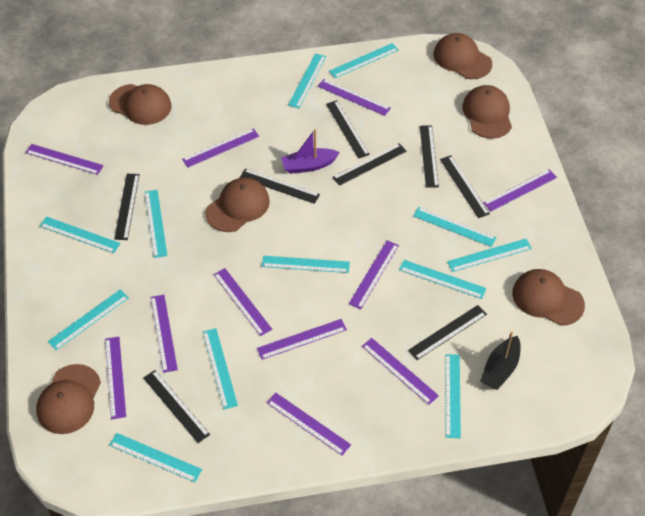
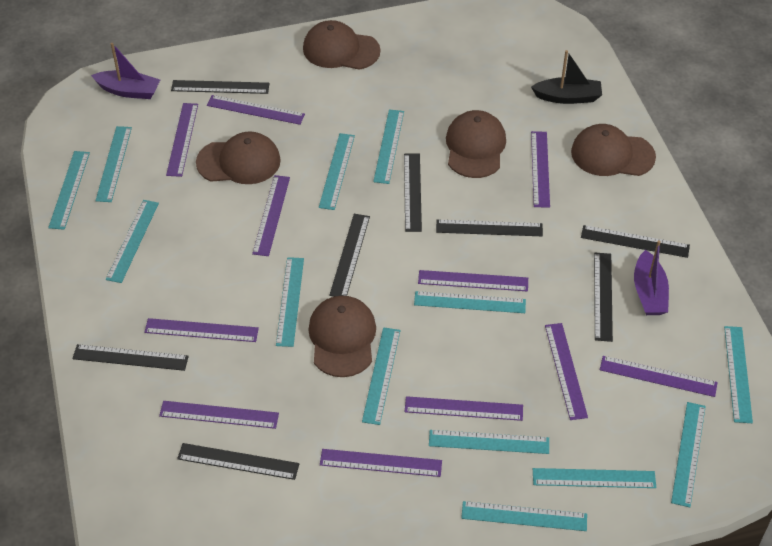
brown cap: [36,364,101,434] [109,84,172,125] [205,178,270,232] [434,33,492,79] [462,85,512,139] [512,269,585,326] = 6 -> [196,131,281,184] [303,20,381,70] [308,296,376,377] [446,110,506,178] [571,124,656,176] = 5
purple boat: [281,129,340,174] = 1 -> [91,43,160,99] [634,240,669,315] = 2
turquoise ruler: [40,216,121,253] [48,289,129,350] [109,433,202,482] [145,190,168,258] [203,328,238,409] [262,256,350,273] [288,53,326,108] [329,43,399,78] [399,260,486,299] [413,207,497,247] [445,354,461,438] [447,239,532,272] = 12 -> [48,151,90,230] [95,126,132,202] [106,200,159,283] [276,257,304,347] [319,133,355,210] [362,327,400,425] [373,109,404,184] [414,291,526,313] [429,430,549,454] [461,501,587,531] [533,468,656,488] [671,402,706,507] [724,326,753,423] = 13

